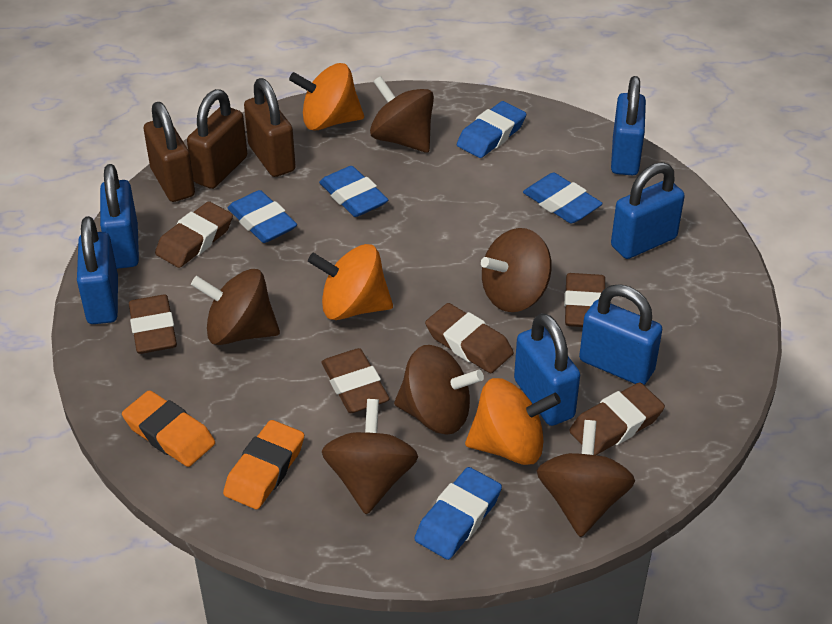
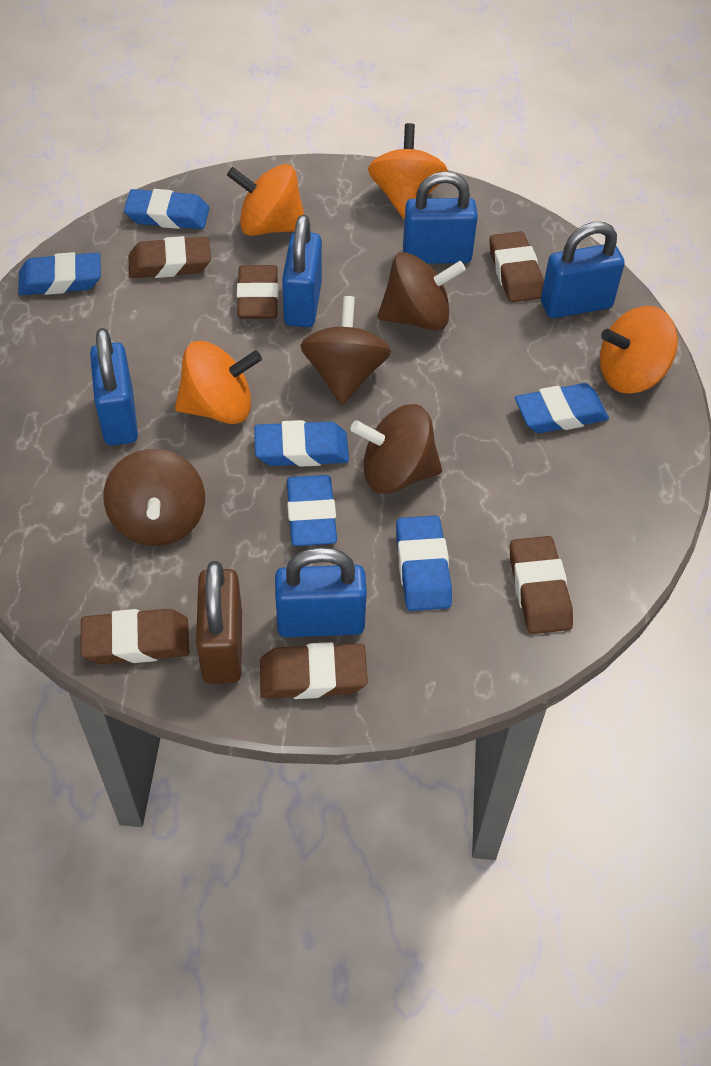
blue eraser: [228,190,297,243] [319,166,388,217] [414,467,502,560] [457,101,526,158] [523,173,603,223] = 5 -> [18,252,101,295] [124,189,209,229] [254,420,349,467] [287,475,337,546] [396,516,452,611] [515,383,609,433] = 6
blue padlock: [77,216,118,324] [100,164,139,269] [514,313,580,426] [579,284,662,385] [611,76,646,175] [611,162,685,259] = 6 -> [90,328,138,445] [275,547,367,637] [282,215,322,327] [403,171,478,264] [541,222,625,318] = 5
brown padlock: [144,102,195,202] [187,89,247,189] [244,78,296,177] = 3 -> [196,561,242,684] = 1
brown spinning top: [191,269,280,345] [322,399,418,515] [370,76,434,153] [394,345,484,435] [481,228,552,312] [537,420,635,537] = 6 -> [103,449,205,546] [300,296,391,405] [350,404,442,494] [378,252,466,331] = 4
orange eraser: [122,390,215,467] [223,420,304,509] = 2 -> none = 0
orange spinning top: [289,63,364,130] [308,244,393,320] [465,378,561,465] = 3 -> [175,341,262,424] [227,164,305,236] [368,123,448,220] [600,306,678,394] = 4

